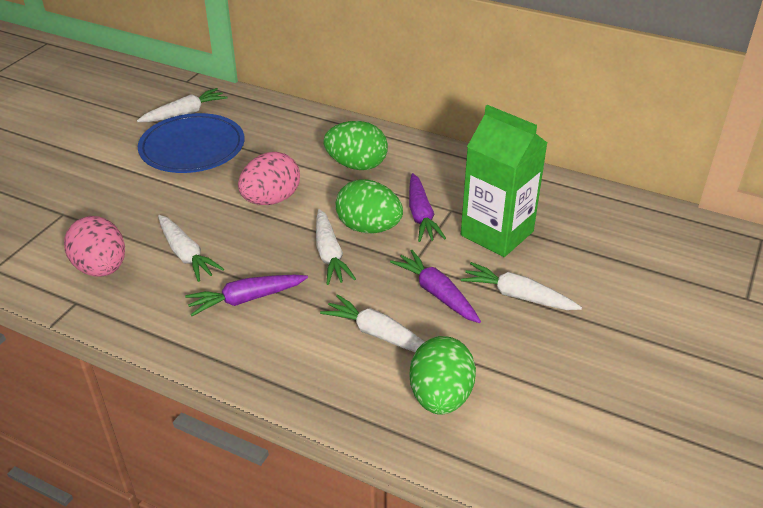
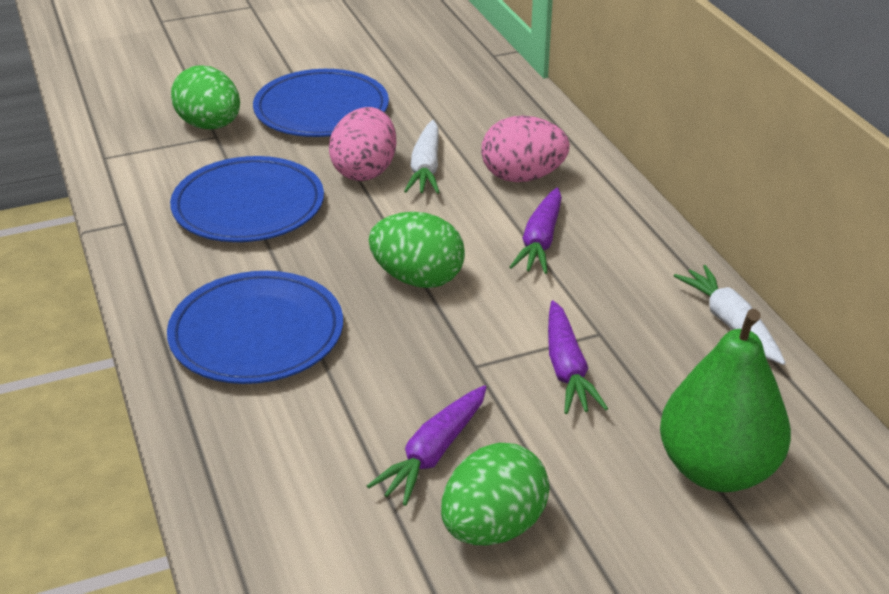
blue plate: [138,113,245,173] = 1 -> [167,271,343,384] [170,156,324,242] [253,69,389,137] = 3
green carton: [461,105,547,257] = 1 -> none = 0
green pear: none = 0 -> [660,309,791,492] = 1
white carrot: [137,88,228,122] [158,215,224,282] [316,209,356,285] [320,294,424,352] [461,262,582,310] = 5 -> [404,120,440,194] [674,265,786,365] = 2

